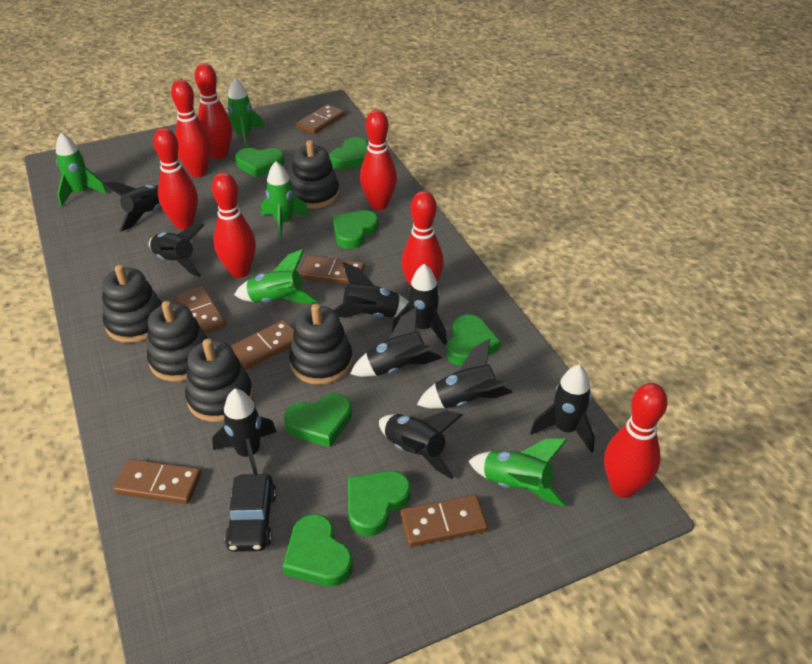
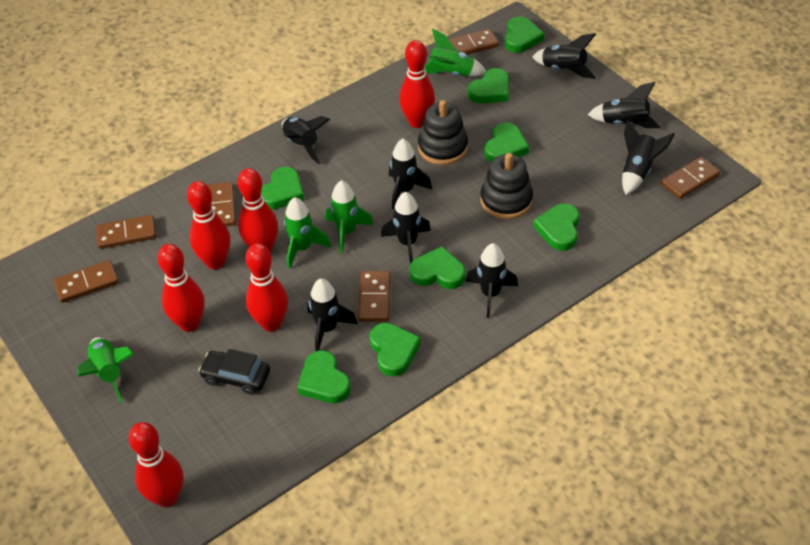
black rocket: [103,182,161,232] [149,224,205,277] [212,389,277,474] [334,262,409,318] [350,307,442,377] [379,410,462,479] [392,264,447,345] [417,339,513,409] [530,365,595,453] = 9 -> [282,116,330,164] [307,278,358,351] [381,192,431,264] [389,139,432,209] [466,243,518,318] [532,33,596,79] [588,82,661,128] [622,119,675,195] = 8
black stacking toy: [102,265,162,343] [147,301,208,382] [185,339,253,422] [289,304,353,385] [290,140,339,209] = 5 -> [418,100,468,165] [480,153,533,219] = 2
green heart: [235,148,285,178] [282,514,353,586] [284,393,352,447] [330,137,368,169] [333,210,379,249] [348,471,411,536] [446,314,501,366] = 7 -> [261,167,304,210] [297,350,351,403] [369,323,421,377] [409,246,466,289] [468,68,509,103] [484,122,529,162] [505,16,544,53] [533,204,580,251] = 8
green rocket: [56,133,108,207] [227,78,264,148] [234,249,319,304] [261,161,309,240] [469,438,567,507] = 5 -> [78,337,134,403] [284,197,331,269] [325,180,374,254] [424,29,486,77] = 4
red bowling pin: [153,128,198,230] [171,80,211,177] [195,63,232,159] [212,172,256,278] [360,110,397,210] [402,191,444,286] [604,383,668,498] = 7 -> [128,422,184,508] [157,244,205,332] [187,181,230,269] [237,168,278,253] [245,243,288,332] [399,40,435,128] = 6

